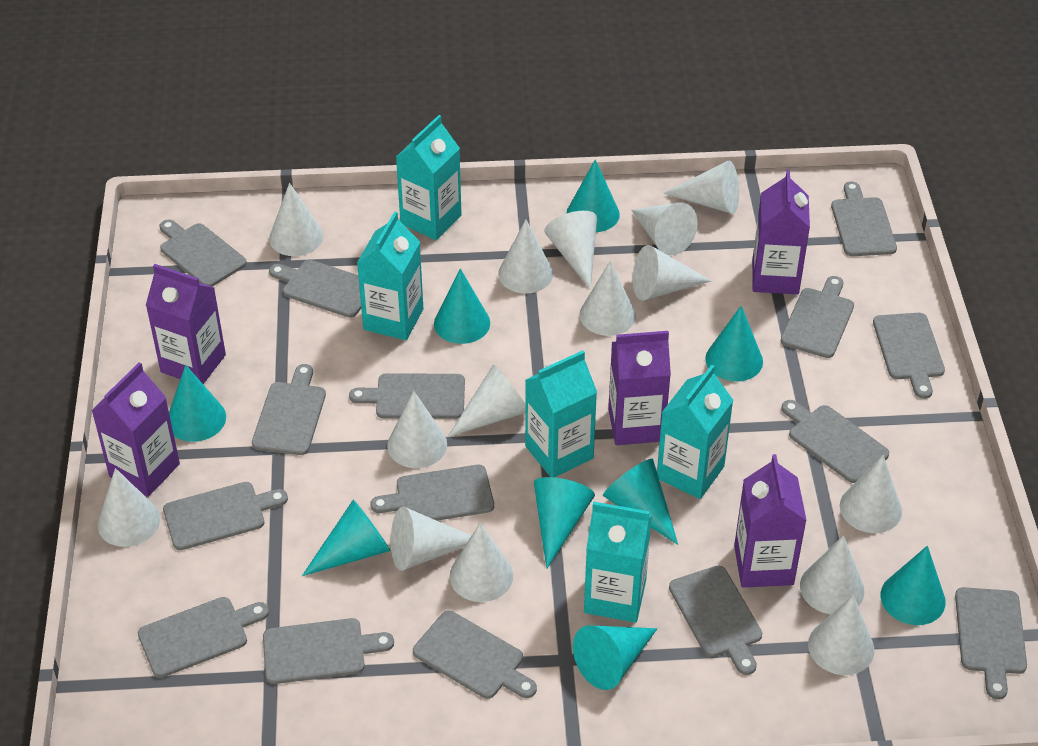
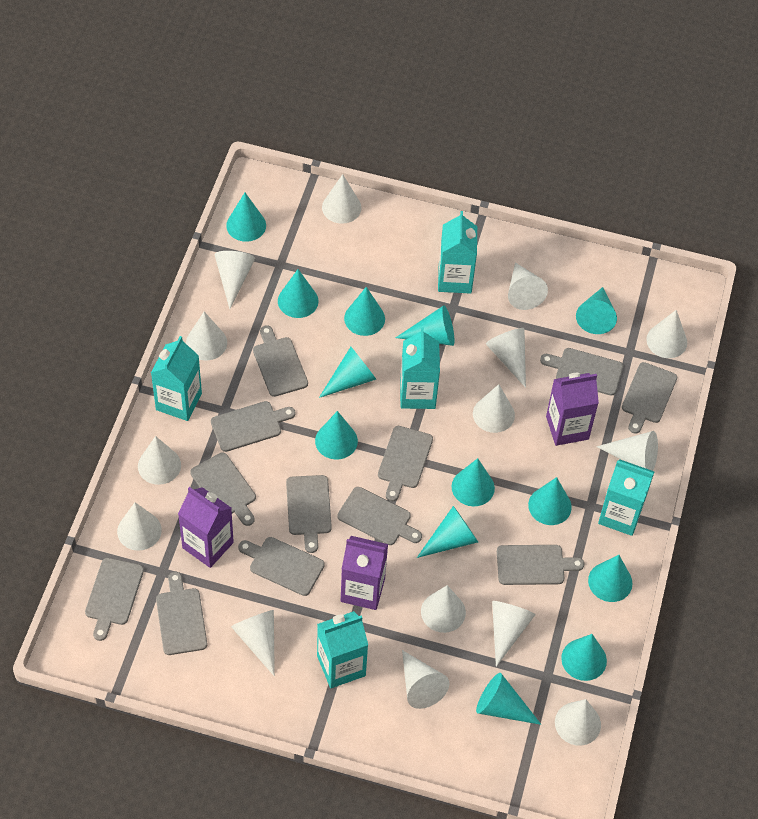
grey cutting board: [138,597,269,678] [160,219,247,287] [163,482,288,550] [252,364,326,455] [263,618,394,684] [269,260,361,318] [349,373,465,419] [370,465,494,521] [413,611,537,699] [669,566,762,675] [781,276,854,358] [781,400,889,483] [831,181,897,256] [873,313,945,399] [955,587,1027,700] = 15 -> [85,558,144,641] [156,572,207,655] [190,452,256,526] [211,401,296,452] [238,537,325,596] [253,325,308,397] [286,475,332,553] [337,487,422,545] [378,426,433,501] [497,545,584,585] [540,348,623,396] [622,362,677,434] = 12
purple carton: [91,362,180,497] [145,264,226,384] [608,331,671,445] [734,454,807,588] [752,169,810,294] = 5 -> [178,487,234,568] [341,536,388,610] [546,373,599,446] = 3
turquoise cone: [169,365,226,442] [302,499,390,576] [434,269,490,344] [534,477,595,569] [566,159,620,232] [573,625,657,690] [603,459,678,545] [705,306,763,381] [881,546,946,625] = 9 -> [226,193,266,242] [278,269,319,318] [315,411,358,460] [319,347,376,398] [344,287,385,336] [395,305,454,346] [417,506,478,558] [452,458,495,506] [476,673,541,725] [528,477,572,525] [561,634,607,681] [576,287,617,334] [588,555,633,602] = 13

